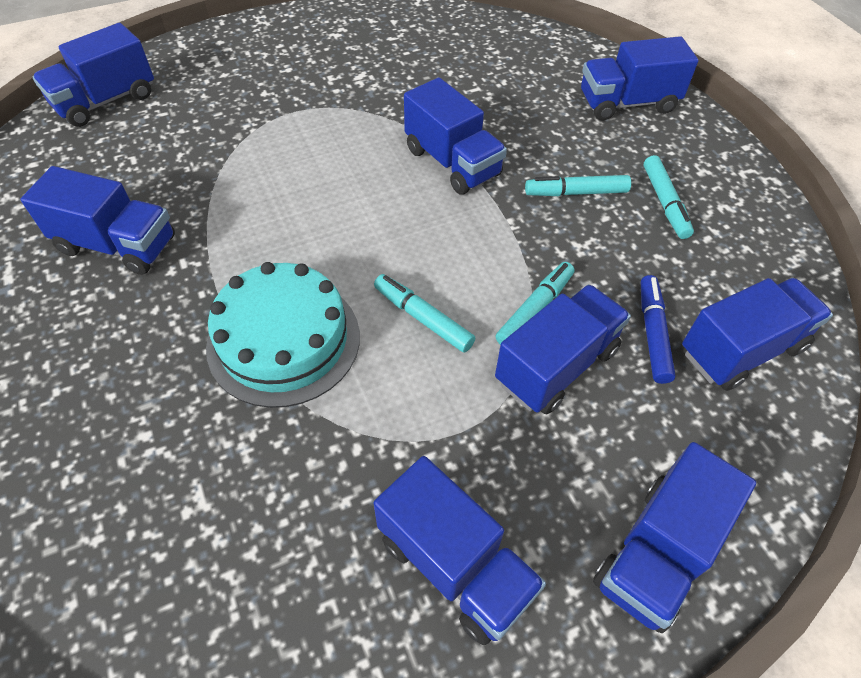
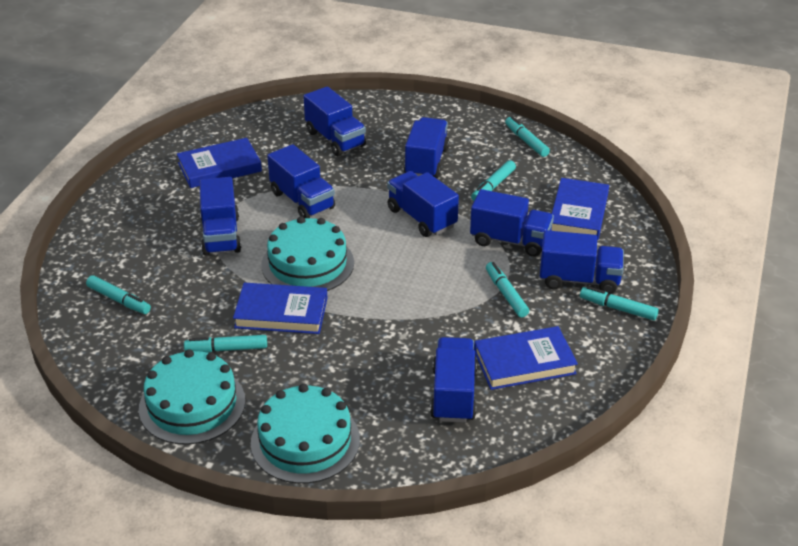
blue book: none = 0 -> [177,138,262,188] [233,283,327,334] [474,326,578,390] [551,178,609,240] = 4
blue marker: [641,275,676,384] = 1 -> none = 0
turquoise cake: [206,262,360,408] = 1 -> [139,349,245,445] [251,384,360,484] [261,217,354,291] = 3
turquoise marker: [374,274,476,353] [496,262,575,345] [525,175,631,196] [643,155,694,239] = 4 -> [86,275,151,314] [184,335,267,352] [471,160,516,201] [486,262,529,317] [505,116,550,157] [580,286,659,321] = 6

